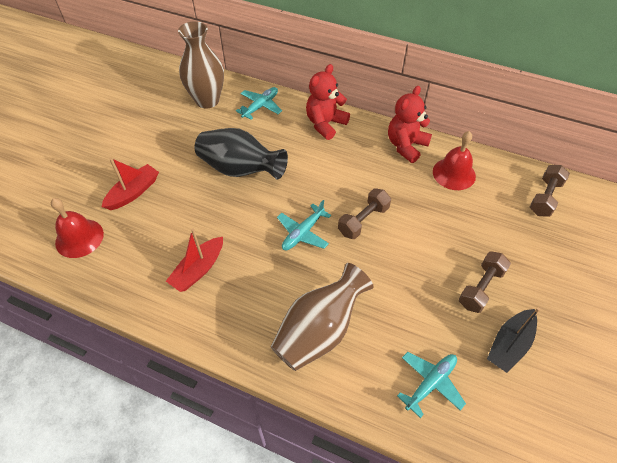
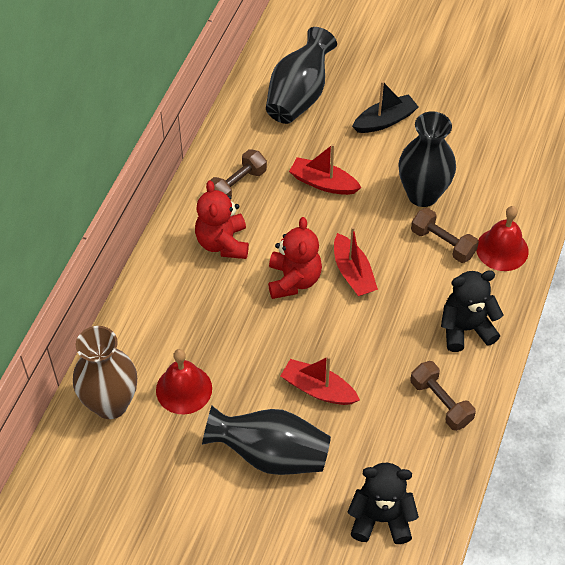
black teddy bear: none = 0 -> [348,463,419,544] [441,270,503,352] = 2
black vase: [195,128,288,180] = 1 -> [202,406,331,475] [266,27,337,124] [398,111,456,207] = 3
brown vase: [178,21,224,109] [271,263,374,371] = 2 -> [73,326,137,419] = 1
red boat: [101,158,159,210] [166,228,223,292] = 2 -> [281,356,360,405] [289,144,362,195] [334,227,378,296] = 3
turquoise plane: [236,87,282,120] [277,200,331,250] [397,352,466,418] = 3 -> none = 0

